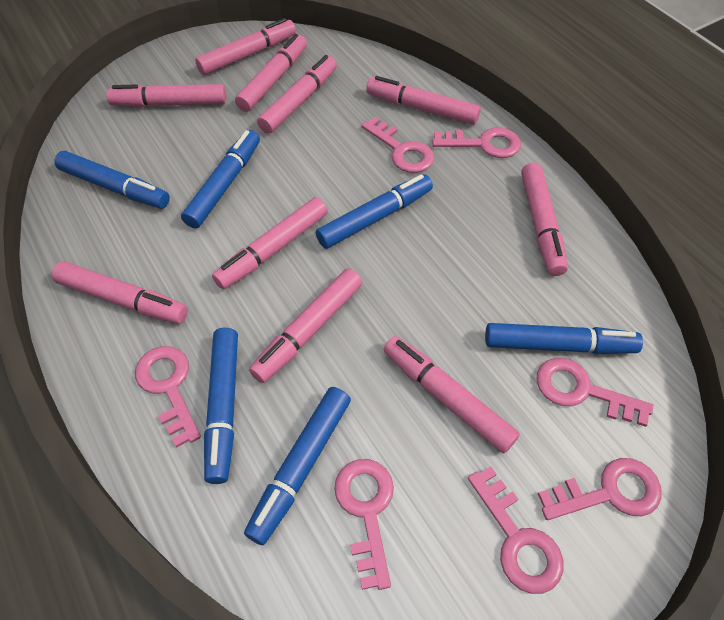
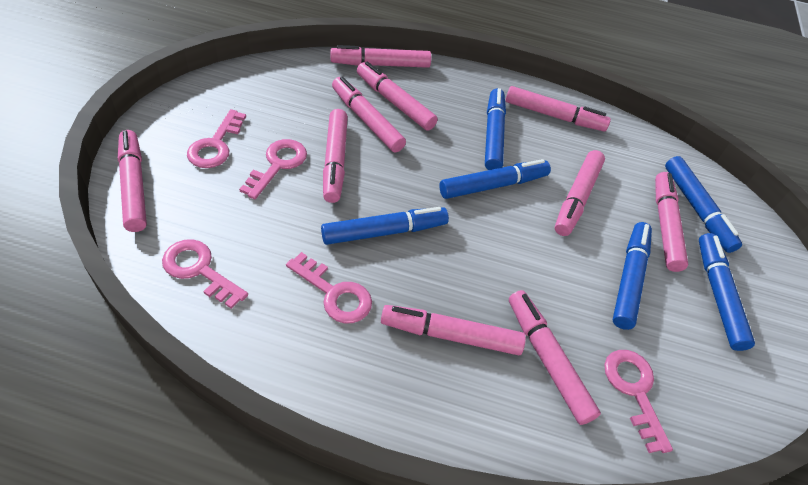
pink key: [135,346,201,448] [334,459,394,590] [361,117,434,173] [432,127,521,158] [468,467,563,594] [536,358,654,427] [538,458,662,520] = 7 -> [162,239,248,309] [187,109,246,168] [239,139,307,199] [286,252,372,324] [604,350,673,453] = 5

